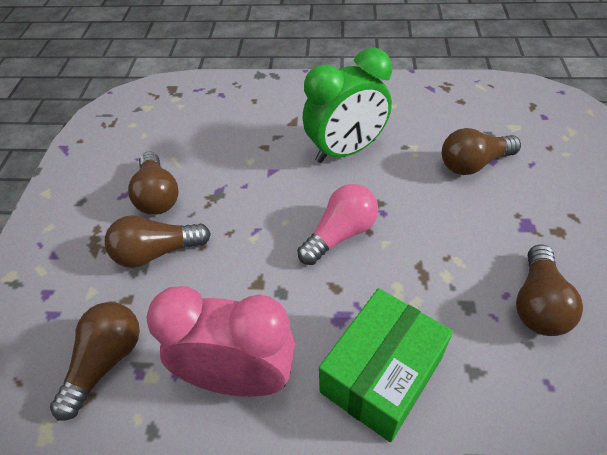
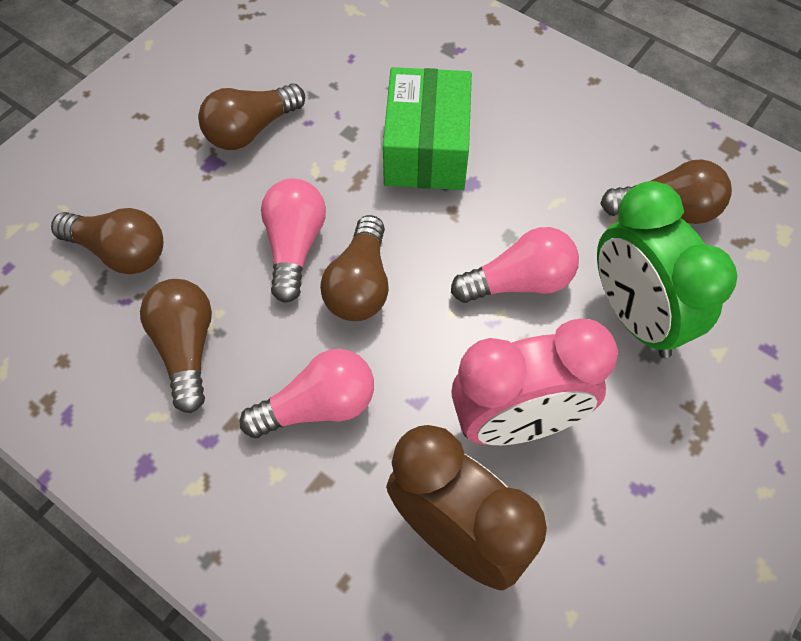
brown clock: none = 0 -> [386,425,547,590] = 1
pink light bulb: [297,184,378,265] = 1 -> [240,349,374,438] [261,179,326,303] [451,227,579,303] = 3

